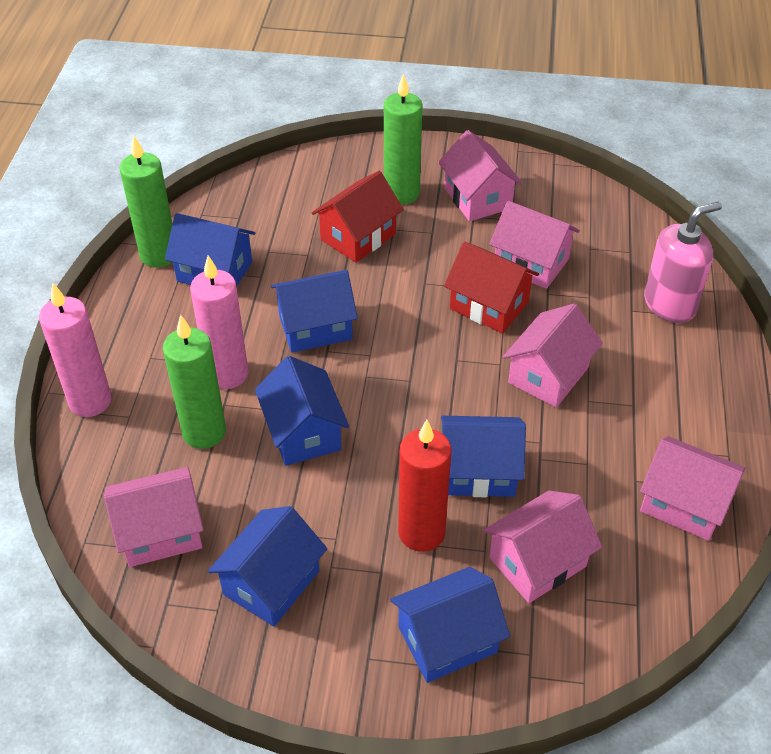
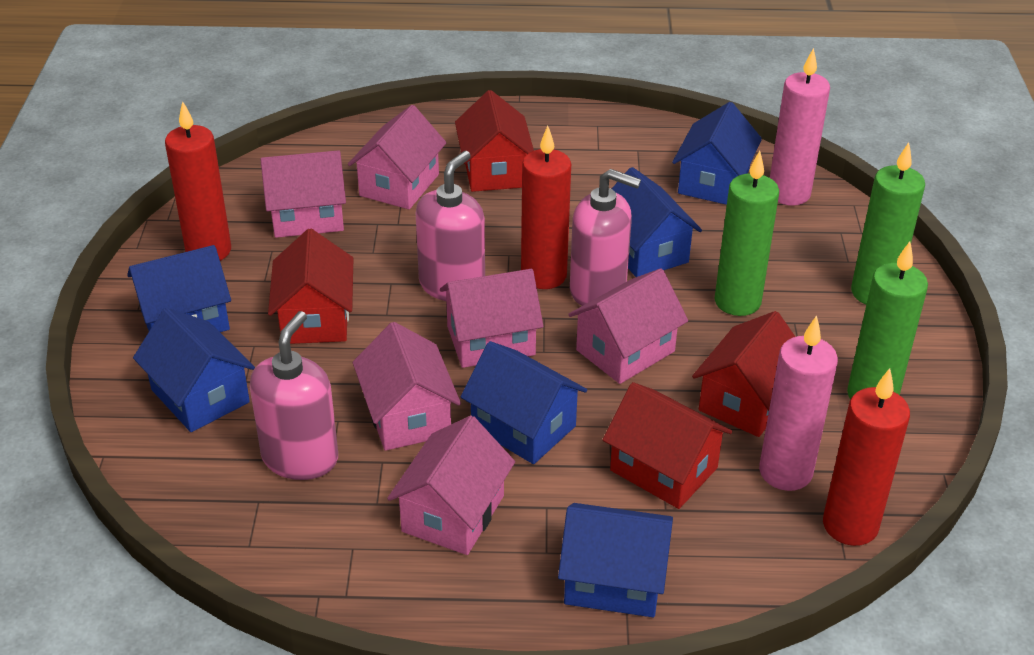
pink soap dispenser: [644,202,722,323] = 1 -> [250,311,338,480] [416,151,485,301] [570,169,641,306] = 3
red candle: [398,420,452,552] = 1 -> [165,101,231,261] [521,126,571,289] [823,368,910,546] = 3
red house: [312,171,404,263] [444,242,539,334] = 2 -> [268,229,353,344] [455,90,534,192] [603,382,732,509] [692,311,795,437] = 4

